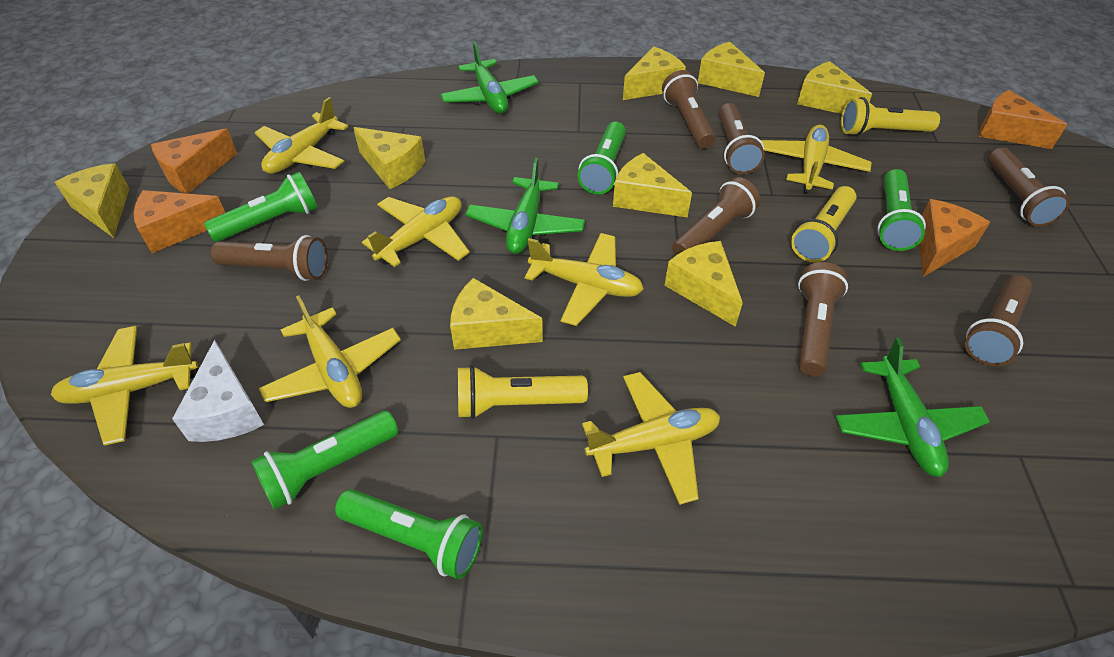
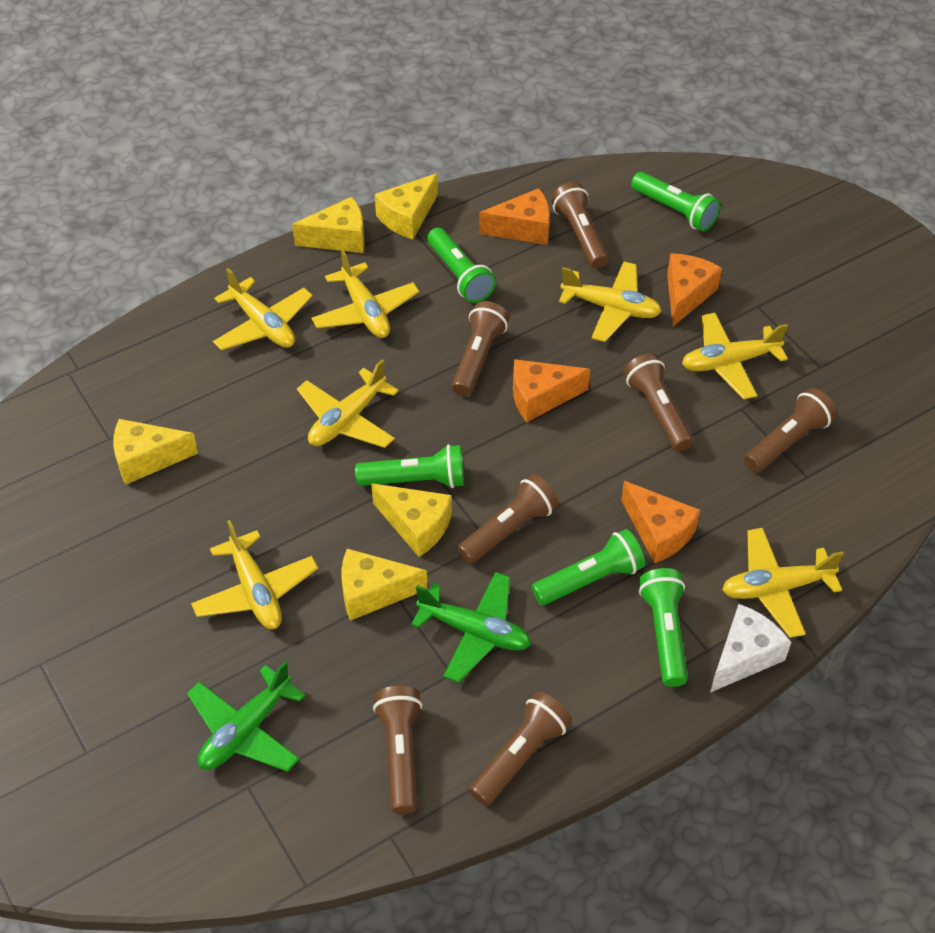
green plane: [440,42,539,114] [465,158,585,254] [836,338,990,477] = 3 -> [187,661,306,772] [411,572,531,683] = 2
yellow cheese: [55,163,130,238] [353,127,425,189] [450,278,543,350] [613,153,692,218] [623,47,686,100] [664,241,743,327] [698,42,765,97] [797,61,872,114] = 8 -> [113,419,198,485] [292,197,365,253] [341,549,427,621] [371,483,452,557] [375,173,438,239] = 5
yellow flashlight: [458,365,588,419] [791,186,856,263] [841,97,940,136] = 3 -> none = 0

